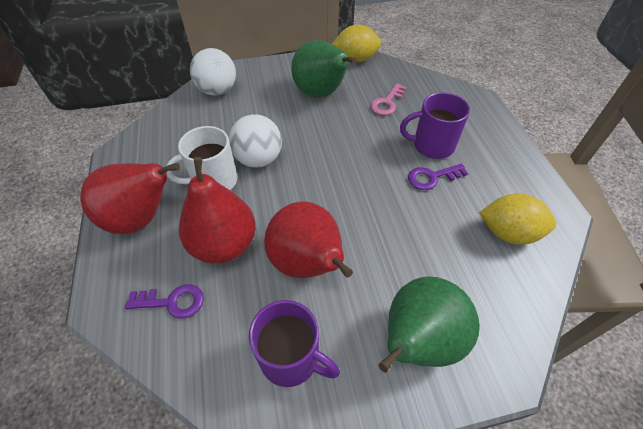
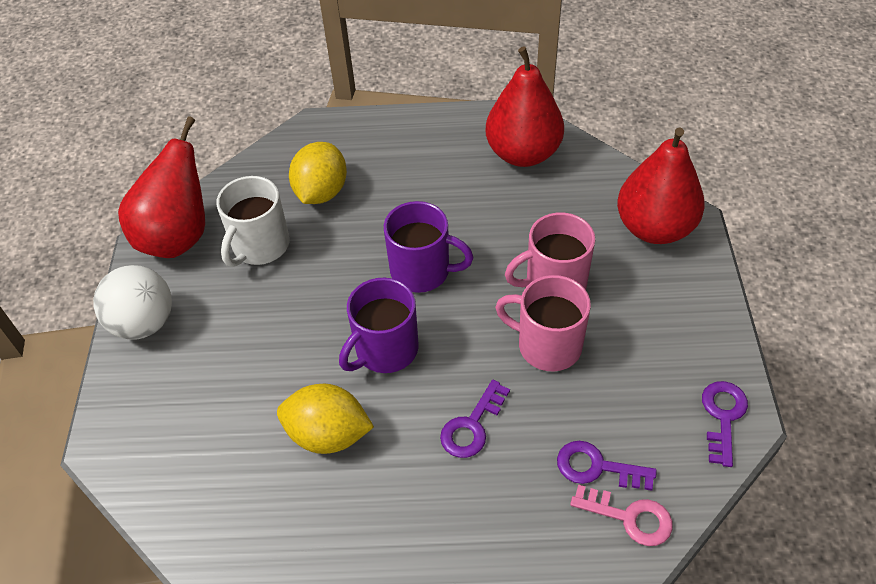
green pear: [291,40,357,98] [378,276,480,372] = 2 -> none = 0
pink mug: none = 0 -> [495,275,591,371] [505,212,595,290] = 2
purple key: [125,284,204,319] [408,164,468,190] = 2 -> [440,380,510,458] [557,441,657,491] [702,381,748,467] = 3
white ball: [190,48,236,96] [229,114,282,168] = 2 -> [93,265,172,340] = 1

